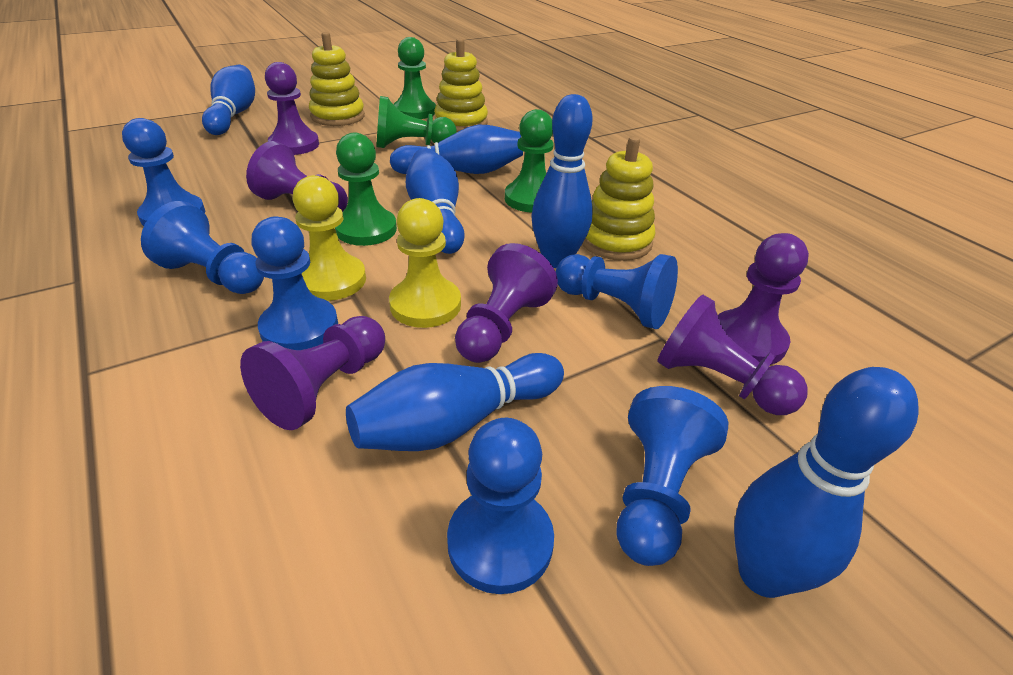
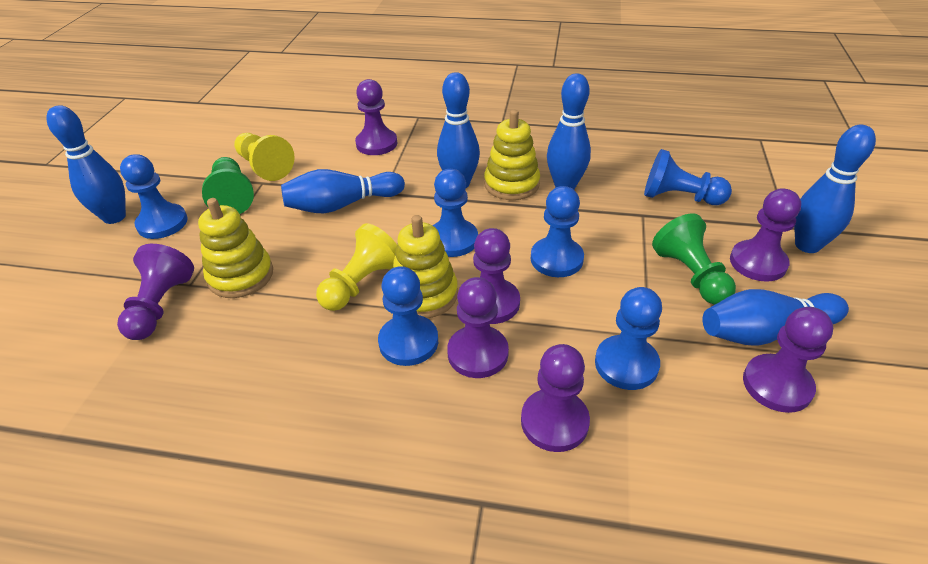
green pawn: [335,132,397,246] [376,96,457,148] [394,37,436,119] [505,109,554,213] = 4 -> [202,157,254,214] [652,213,736,305] = 2
purple pawn: [240,316,385,430] [246,141,348,212] [265,62,319,155] [455,243,558,363] [657,295,808,415] [718,233,809,365] = 6 -> [117,244,194,340] [355,79,397,155] [447,277,509,378] [473,228,520,324] [521,344,590,452] [730,188,801,282] [743,307,833,413] = 7

